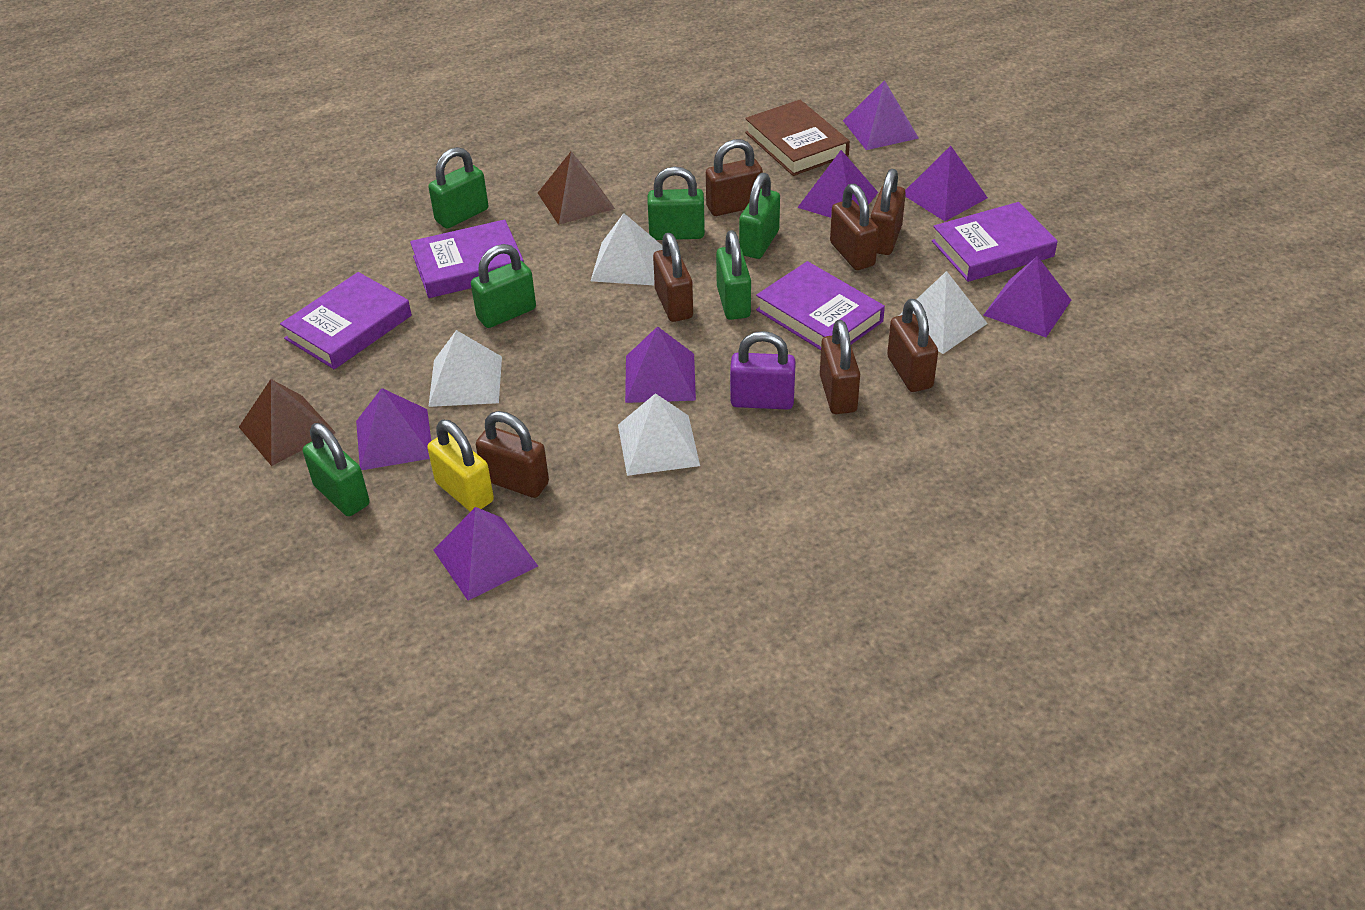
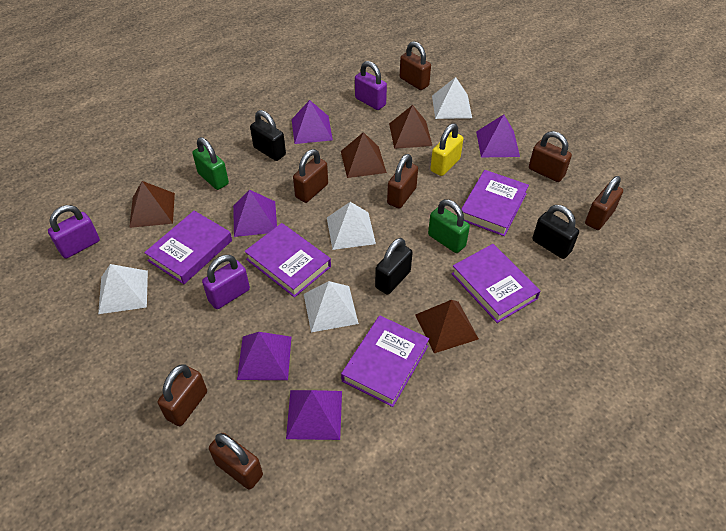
black padlock: none = 0 -> [250,110,286,161] [375,238,413,295] [532,205,579,259] = 3
brown book: [745,100,850,176] = 1 -> none = 0
brown pyramid: [239,379,336,466] [538,151,615,225] = 2 -> [129,181,175,228] [341,132,387,178] [389,105,432,149] [415,300,479,353] = 4
green padlock: [303,423,370,516] [428,147,488,228] [471,244,536,328] [648,166,705,240] [716,230,751,320] [739,173,780,259] = 6 -> [192,137,229,190] [428,199,470,253] = 2
purple book: [280,272,412,369] [410,219,524,298] [756,261,885,350] [932,202,1057,282] = 4 -> [144,211,232,284] [244,223,331,297] [341,315,429,407] [451,244,540,323] [461,170,529,236] = 5
purple padlock: [730,331,796,410] = 1 -> [48,205,100,259] [202,255,250,309] [355,61,387,110] = 3
purple pyramid: [356,388,431,470] [433,507,538,600] [625,326,696,403] [797,150,878,218] [843,80,919,150] [905,146,988,221] [983,256,1071,337] = 7 -> [233,190,277,237] [237,332,291,380] [286,390,342,440] [292,100,333,144] [476,114,520,157] = 5

